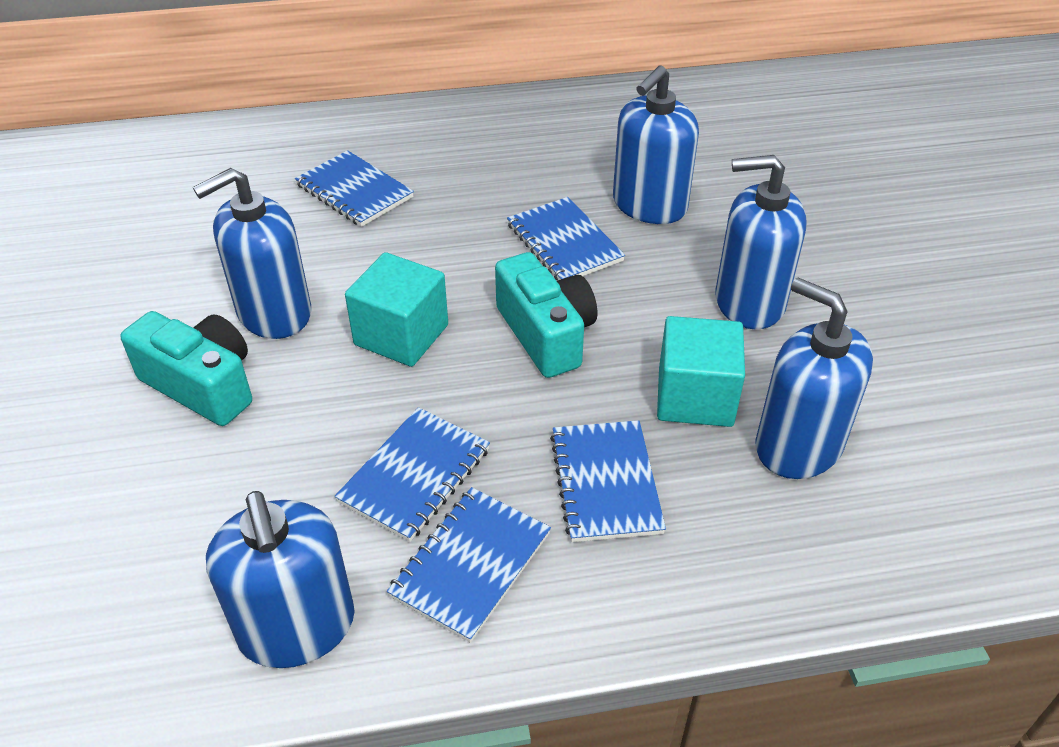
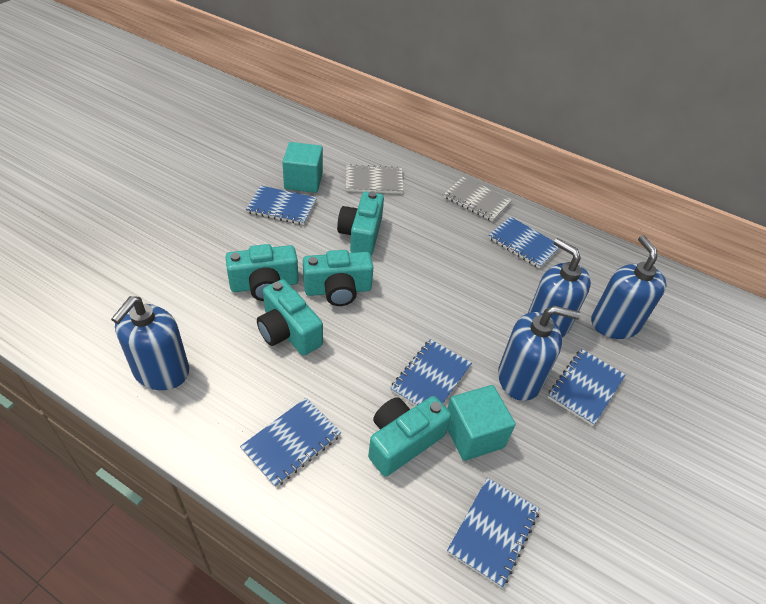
blue notebook: [295,150,414,227] [335,407,490,542] [387,487,551,643] [507,197,625,280] [550,420,666,542] = 5 -> [240,398,341,488] [246,186,317,225] [390,339,472,406] [447,478,540,588] [488,217,560,269] [548,349,626,426] = 6
blue soap dispenser: [193,168,311,339] [206,491,355,668] [613,66,699,224] [716,155,807,329] [755,278,873,479] = 5 -> [111,296,189,390] [498,305,580,401] [528,238,591,338] [591,235,667,339] = 4
grey notebook: none = 0 -> [346,164,404,194] [444,177,512,222] = 2
turquoise camera: [120,311,252,426] [495,252,597,378] = 2 -> [225,244,298,301] [257,279,323,356] [303,250,373,306] [337,191,384,256] [368,396,451,477] = 5

